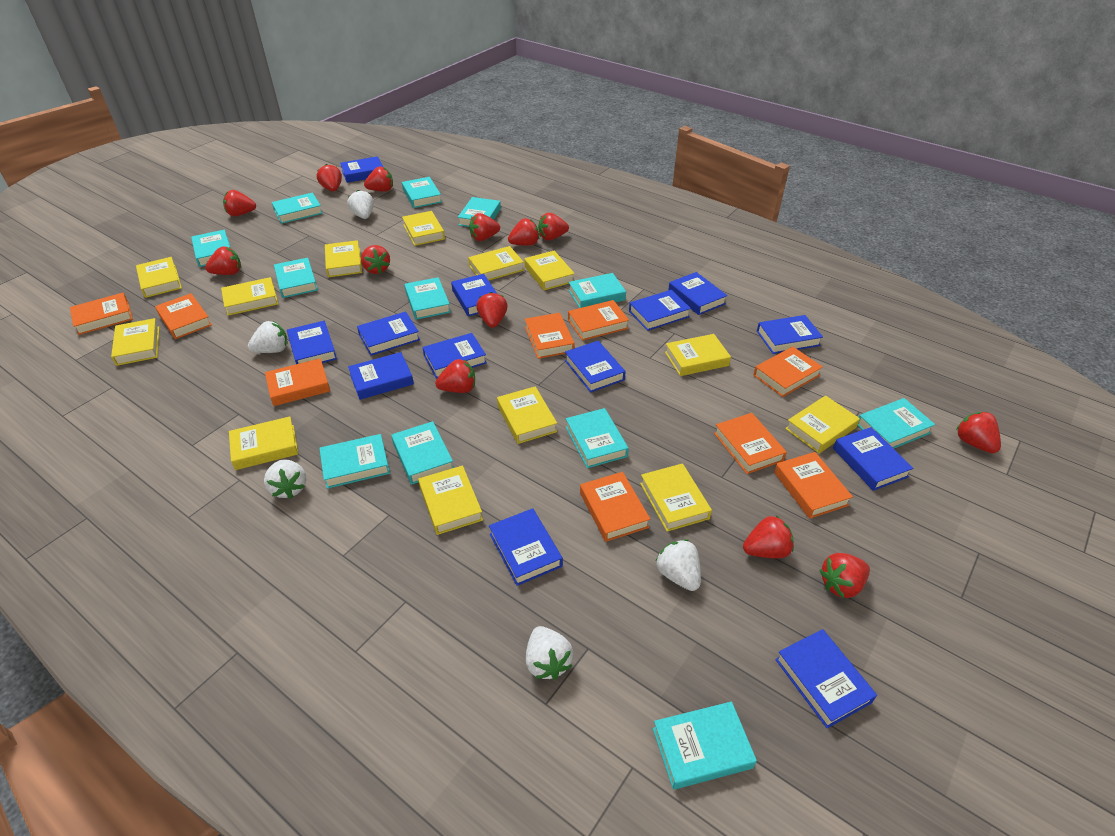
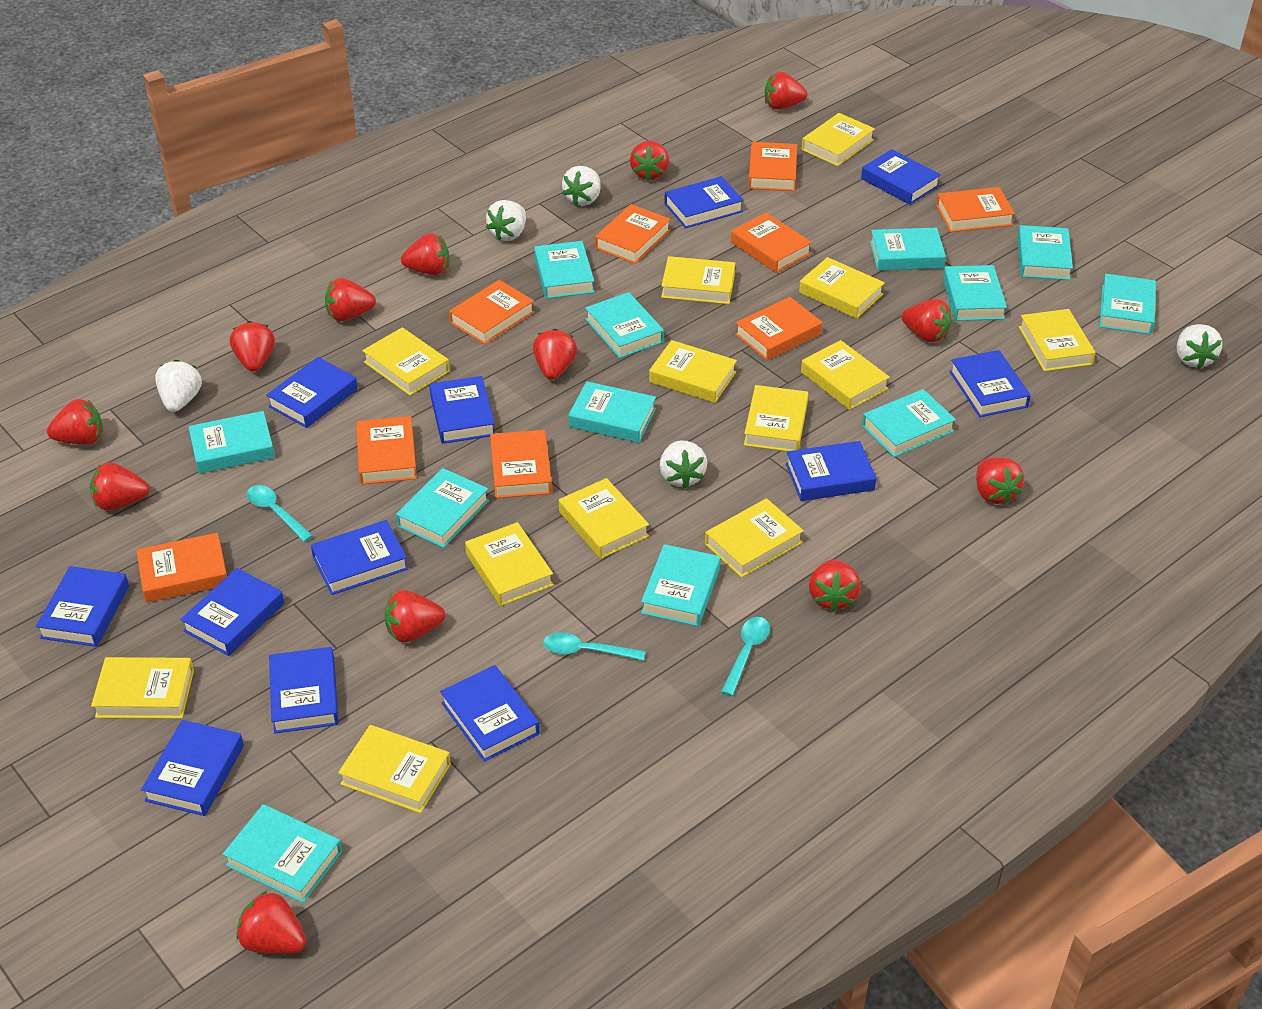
blue book: [287,321,337,364] [340,156,383,183] [348,352,414,400] [357,311,420,356] [422,333,487,379] [451,274,497,316] [489,508,563,586] [565,341,626,392] [629,290,691,331] [668,272,727,315] [757,315,823,354] [775,629,877,728] [833,427,913,491] = 13 -> [36,566,129,647] [141,720,244,816] [180,568,284,656] [266,357,358,428] [269,647,339,733] [311,520,408,595] [429,376,495,444] [440,665,540,762] [664,176,744,228] [786,441,876,501] [861,149,941,205] [949,350,1031,417] = 12
turquoise spoon: none = 0 -> [247,485,313,542] [543,632,646,661] [721,617,770,696] = 3

